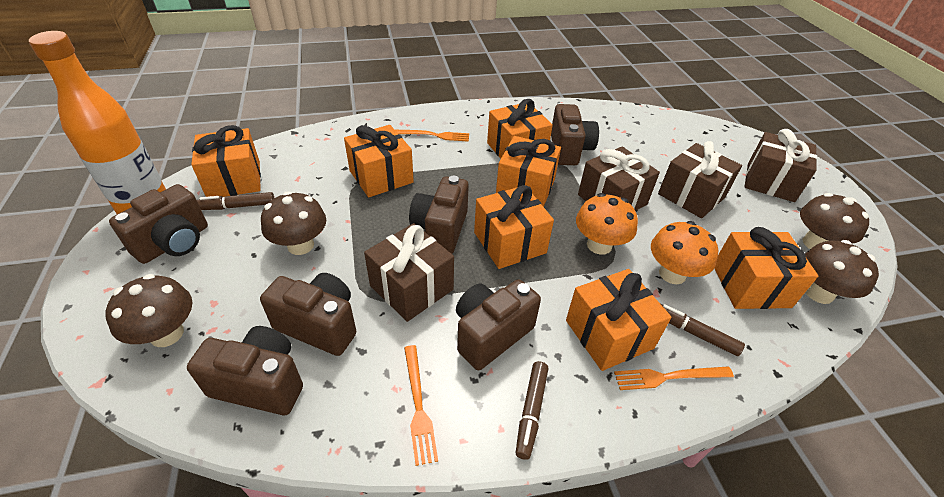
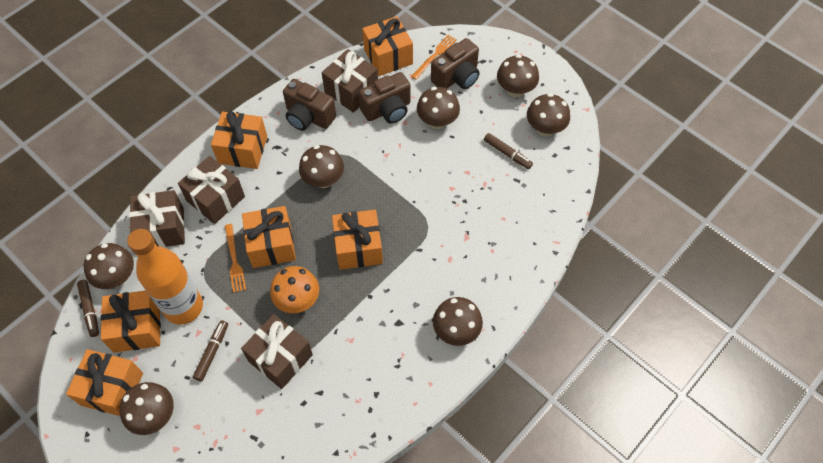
brown camera: [109,184,208,264] [187,326,303,415] [260,273,357,356] [409,176,469,254] [456,279,541,370] [551,104,599,165] = 6 -> [283,79,336,131] [359,72,411,124] [431,38,480,89] = 3
brown mushroom: [105,274,193,347] [261,191,326,255] [800,193,869,249] [805,240,879,304] = 4 -> [83,243,134,289] [119,382,174,435] [299,145,344,188] [417,87,460,129] [433,297,483,346] [497,54,539,97] [527,93,570,136] = 7
orange fork: [395,130,469,142] [404,345,438,466] [614,367,734,390] = 3 -> [225,224,246,293] [411,35,457,80] = 2
orange gift: [191,125,261,197] [344,125,414,197] [474,185,554,269] [487,99,553,159] [496,136,561,207] [566,269,672,371] [714,227,818,309] = 7 -> [66,349,143,416] [101,290,161,353] [211,111,267,169] [242,206,296,268] [332,210,383,270] [362,16,413,76] = 6
orange mushroom: [576,193,638,255] [651,221,719,284] = 2 -> [270,266,319,313] = 1

